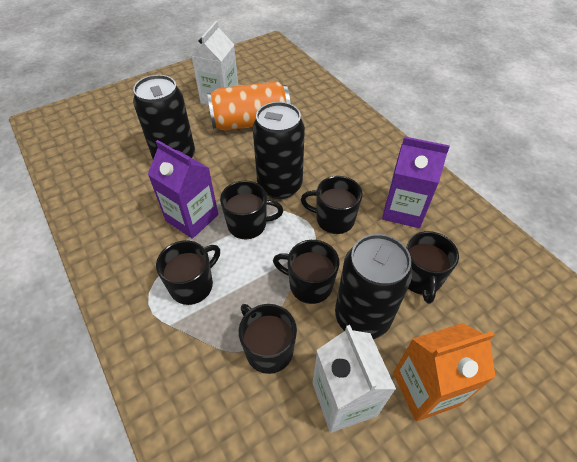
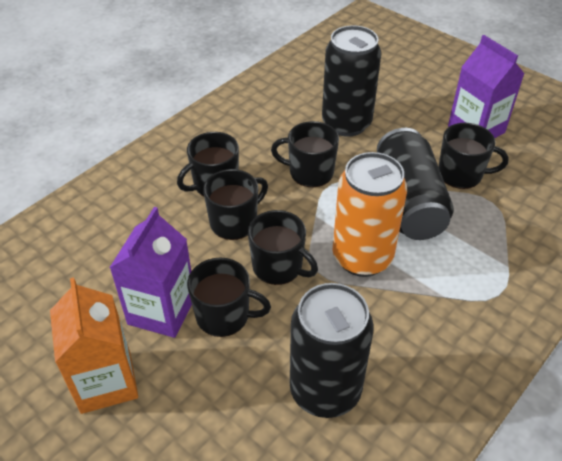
white carton: [191,21,238,105] [313,325,396,433] = 2 -> none = 0

